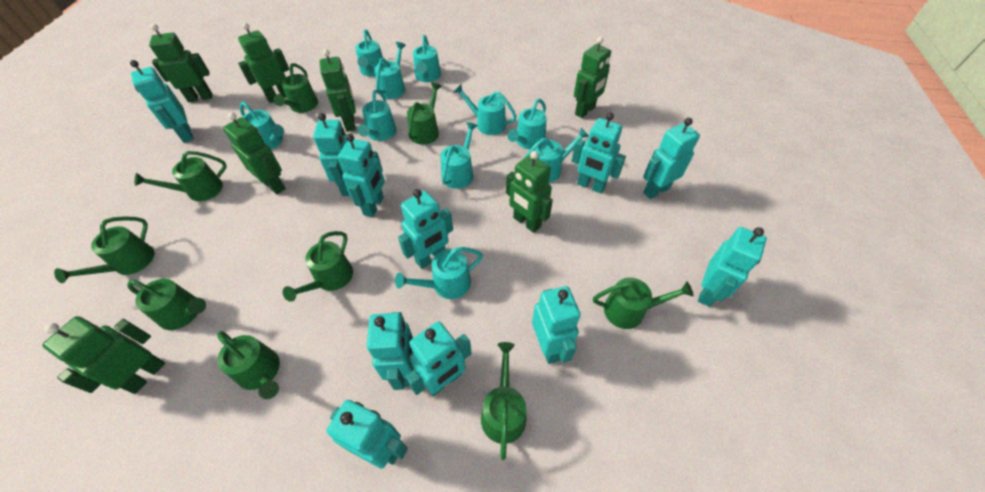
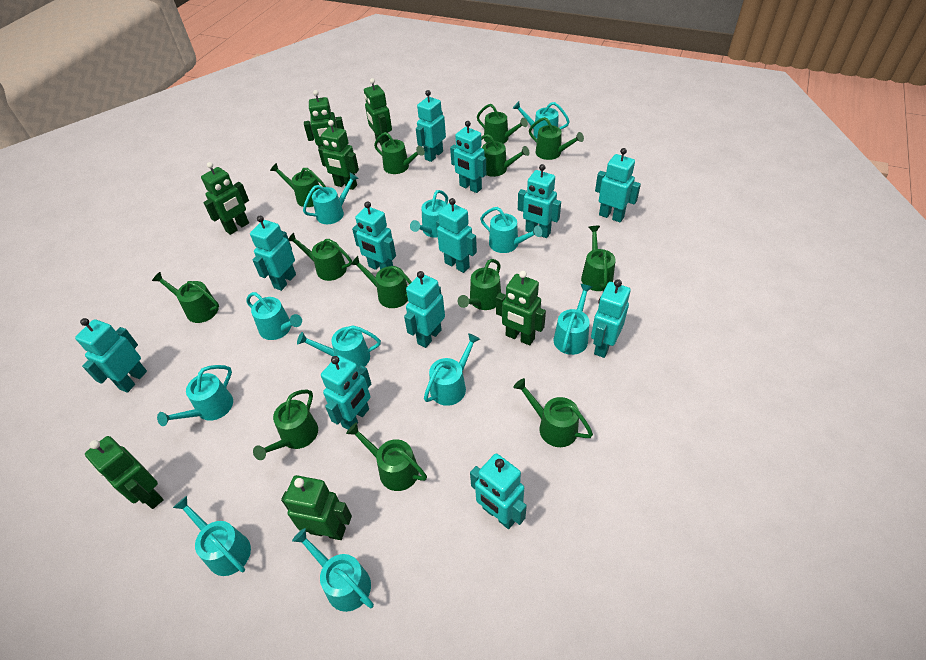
green watering can: [54,216,154,283] [127,279,206,330] [135,151,227,201] [217,331,280,399] [274,63,318,113] [283,231,353,302] [407,83,442,144] [481,342,526,460] [593,277,693,329] = 9 -> [152,272,219,323] [253,390,318,460] [270,163,326,207] [288,232,352,281] [346,422,427,491] [350,256,412,308] [374,132,425,174] [458,259,501,310] [477,104,528,144] [481,134,529,177] [513,378,593,447] [529,117,584,160] [581,226,616,291] = 13
turquoise robot: [130,60,194,143] [313,113,350,196] [326,400,408,469] [338,134,385,217] [367,312,414,390] [398,189,453,269] [406,321,472,396] [532,286,581,364] [572,112,626,194] [643,118,700,199] [698,227,767,307] = 11 -> [75,318,147,393] [250,216,296,291] [321,355,371,430] [352,201,396,270] [404,271,445,348] [416,90,446,162] [436,198,477,273] [450,121,486,193] [470,453,527,529] [518,164,561,238] [591,279,631,358] [595,148,641,223] = 12
turquoise watering can: [240,102,284,149] [355,29,383,77] [358,90,396,141] [374,42,406,99] [395,247,483,299] [413,35,441,82] [441,122,478,189] [454,84,517,135] [507,99,546,149] [524,128,589,183] = 10 -> [157,365,233,426] [173,496,251,576] [246,292,302,340] [292,528,374,612] [297,325,381,367] [303,173,359,224] [410,190,448,238] [424,333,480,406] [480,207,542,253] [513,101,570,139] [554,284,592,355] = 11

